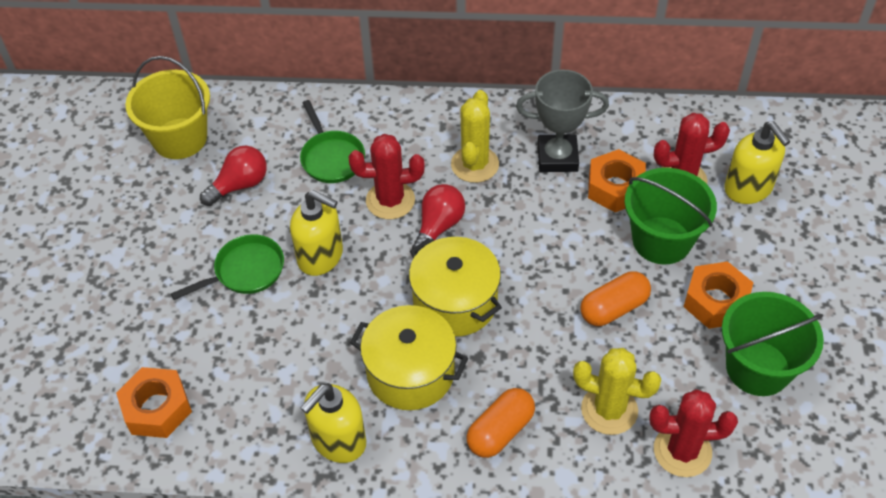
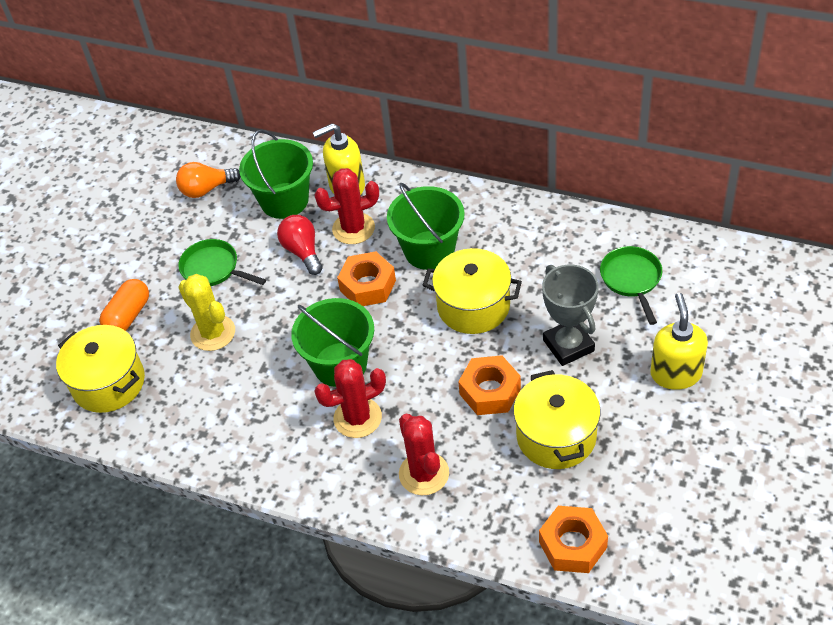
green bucket: [625,168,717,264] [722,292,824,396] = 2 -> [239,129,313,219] [291,298,374,387] [387,183,465,270] = 3
orange capsule: [466,388,535,458] [580,271,651,326] = 2 -> [99,279,149,331] = 1
orange light bulb: none = 0 -> [176,162,241,198] = 1
red light bulb: [200,146,267,206] [412,184,465,254] = 2 -> [277,215,323,275] = 1
yellow bucket: [125,56,210,159] = 1 -> none = 0
yellow cactus: [451,90,499,183] [573,348,661,435] = 2 -> [178,274,235,351] = 1
yellow pot: [350,305,468,410] [409,237,502,337] = 2 -> [56,325,145,413] [423,248,522,334] [513,370,601,469] = 3
yellow soap dispenser: [290,190,343,276] [300,383,366,463] [724,121,791,204] = 3 -> [312,123,365,195] [650,293,708,390] = 2

